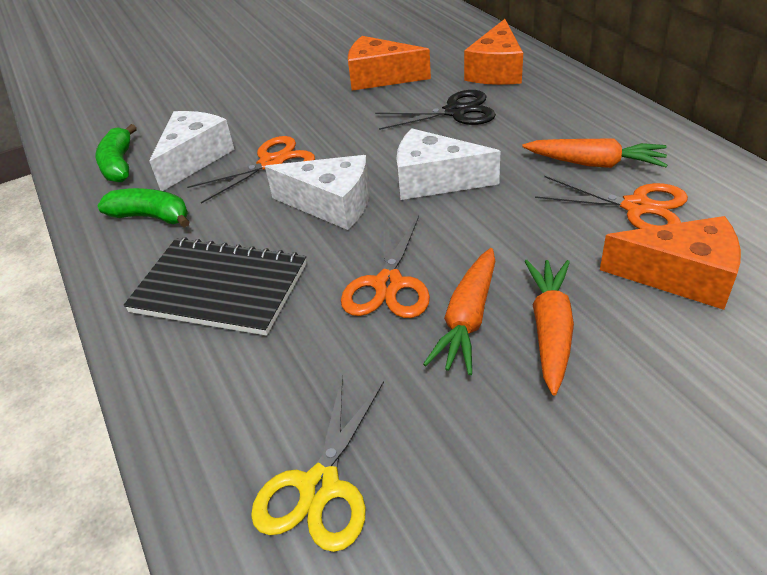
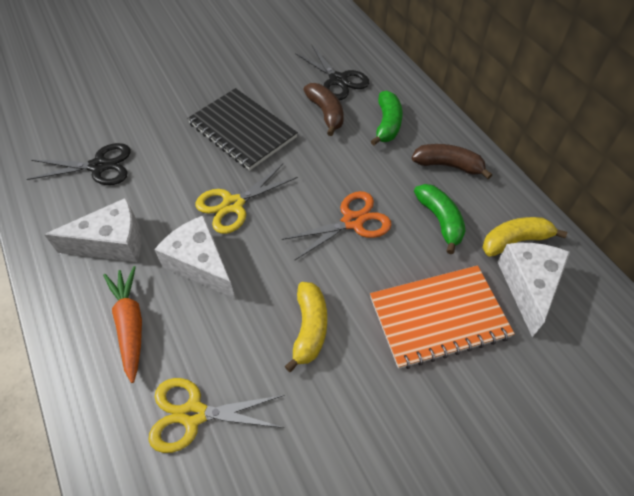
black scissors: [375,90,496,130] = 1 -> [27,143,131,185] [295,45,369,100] = 2
brown banana: none = 0 -> [303,83,344,136] [412,144,492,179] = 2
orange carrot: [423,248,495,375] [522,138,668,168] [524,260,574,396] = 3 -> [103,266,142,383] = 1
orange cheese: [348,36,431,91] [464,19,523,85] [600,216,741,310] = 3 -> none = 0
orange notebook: none = 0 -> [370,265,515,369] = 1
orange scissors: [187,136,315,204] [341,216,430,318] [535,176,688,229] = 3 -> [282,191,392,261] = 1
yellow banana: none = 0 -> [284,282,327,372] [482,217,567,257] = 2
yellow scissors: [251,375,384,552] = 1 -> [148,378,285,453] [195,164,298,234] = 2

